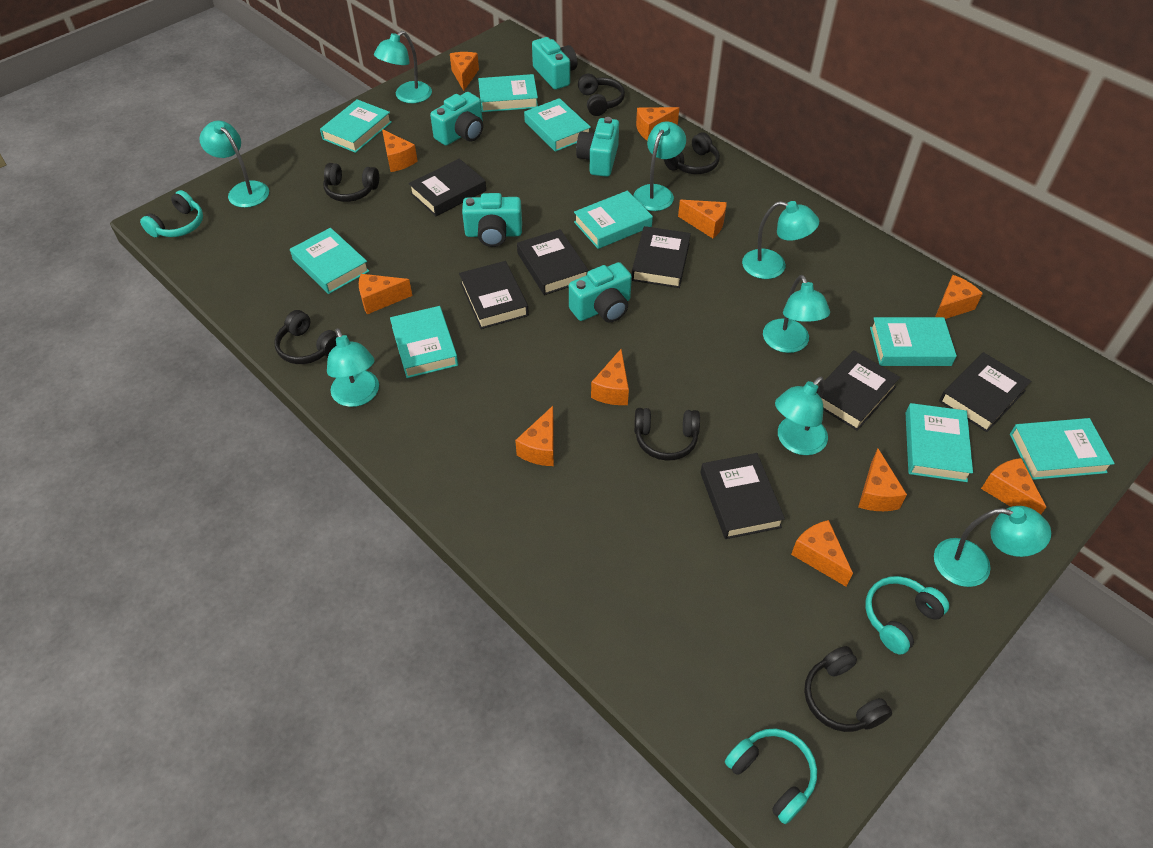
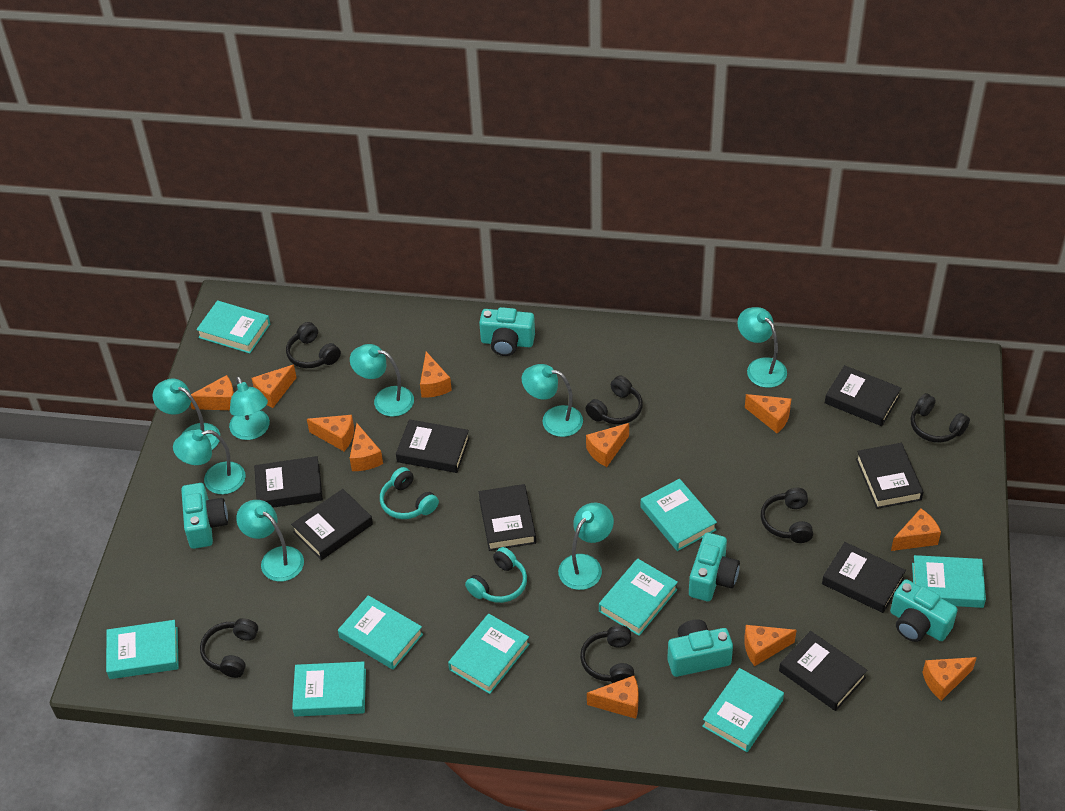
black book: [409,159,486,216] [459,261,529,329] [517,229,589,295] [632,226,691,288] [700,453,785,539] [817,350,900,431] [939,352,1031,432] = 7 -> [254,456,323,508] [291,489,373,560] [396,419,470,473] [479,484,536,551] [779,631,868,711] [822,542,906,613] [825,365,901,426] [856,443,923,509] = 8
turquoise headphones: [140,190,203,237] [725,728,817,824] [865,576,949,655] = 3 -> [380,467,439,519] [465,547,527,603] = 2

